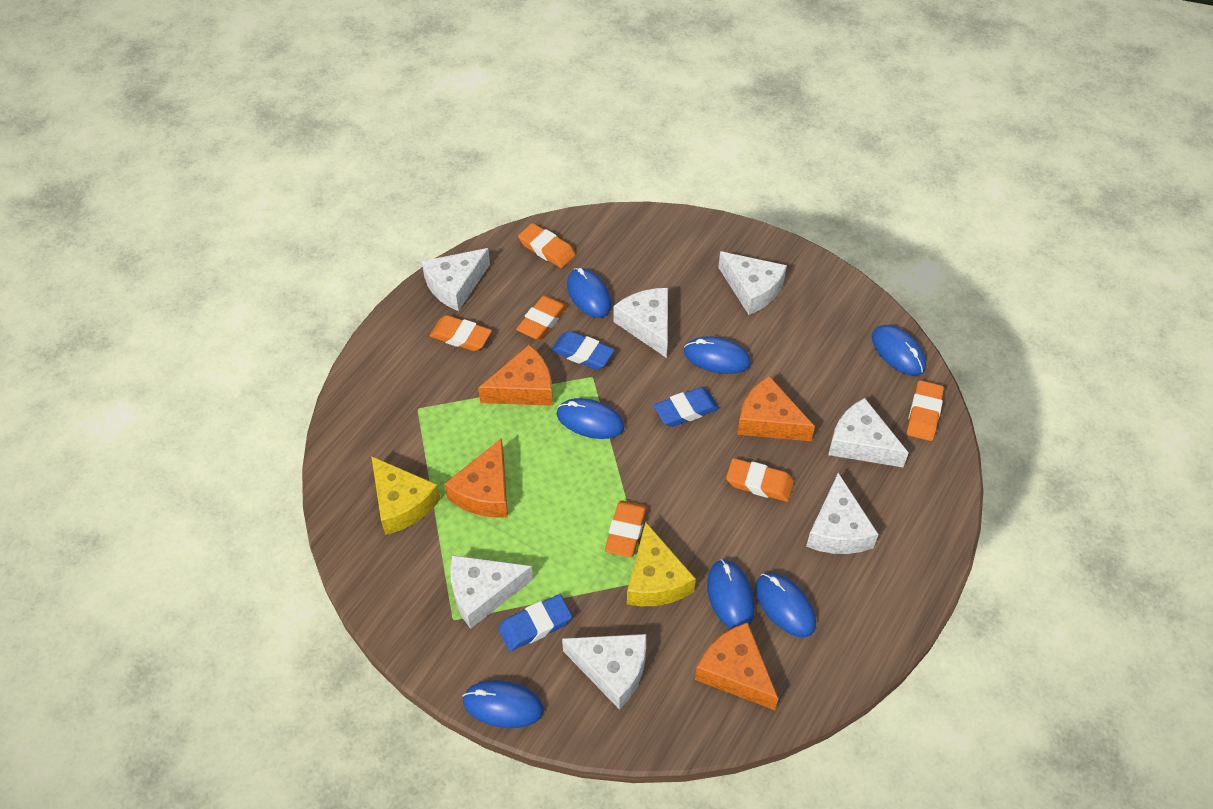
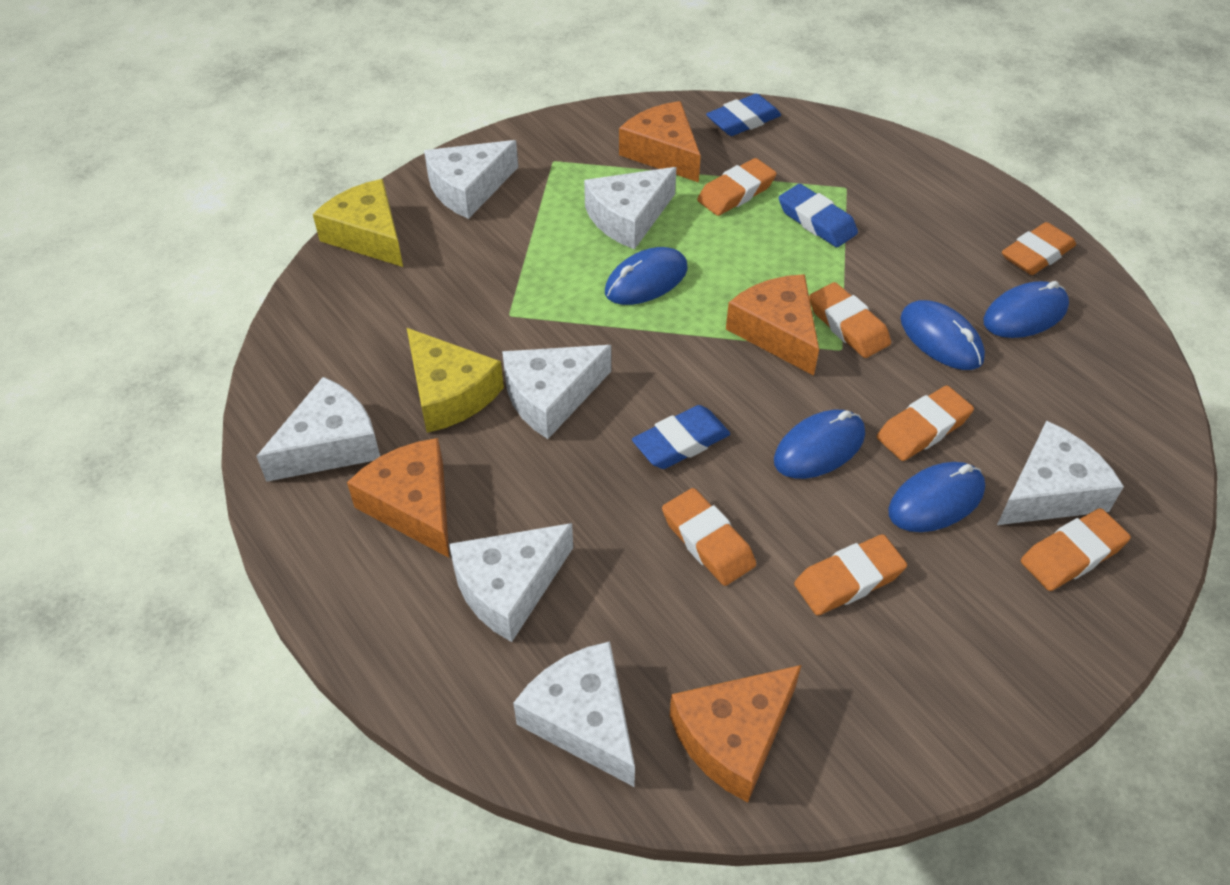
blue mouse: [463,680,544,728] [557,398,624,439] [567,268,611,318] [684,336,751,374] [707,559,755,629] [755,573,816,637] [872,325,926,375] = 7 -> [605,247,688,305] [774,410,865,479] [888,462,985,532] [900,300,985,370] [983,281,1069,338] = 5
orange eraser: [430,315,492,351] [516,295,567,340] [518,223,576,268] [605,500,647,557] [726,458,794,502] [907,380,944,441] = 6 -> [662,488,756,586] [697,158,777,216] [794,534,907,616] [809,282,891,358] [877,386,974,461] [1002,222,1076,275] [1021,508,1131,591] = 7

